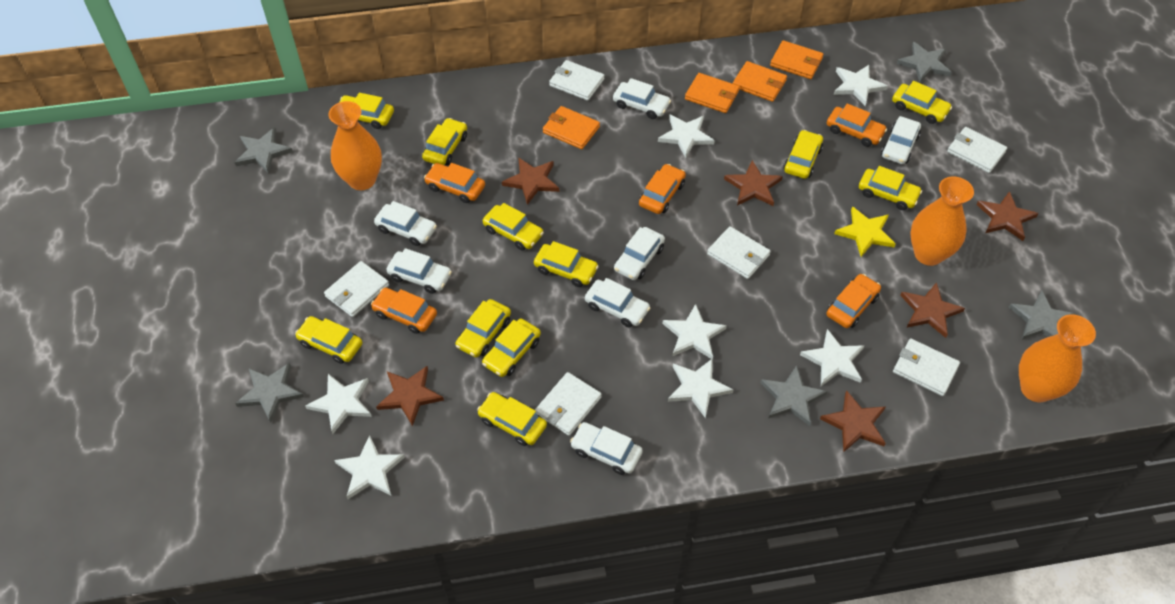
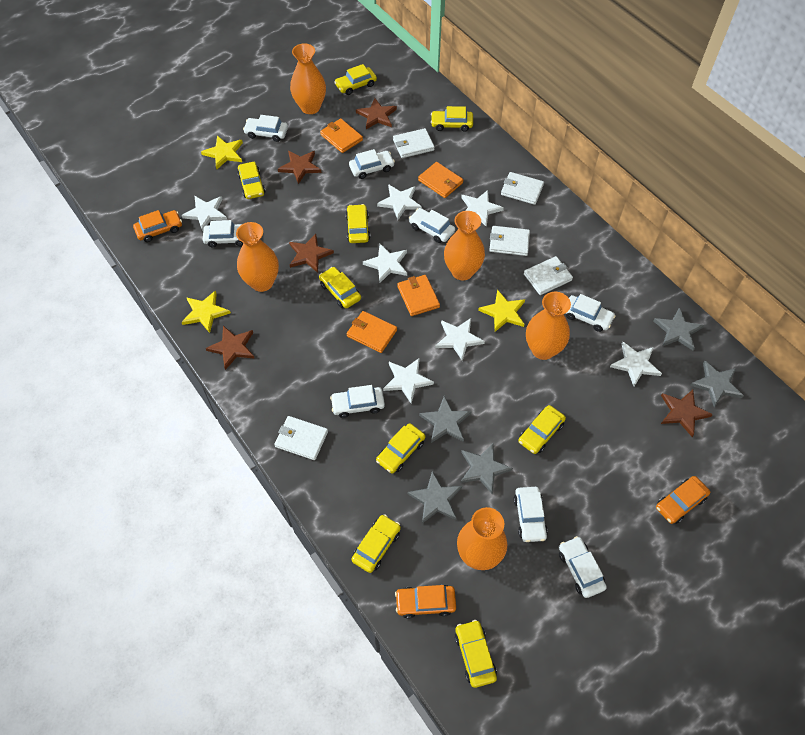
brown star: [376,366,444,426] [502,158,559,205] [724,160,783,206] [820,390,886,453] [900,282,965,338] [976,191,1039,241] = 6 -> [206,326,255,370] [278,151,321,184] [289,234,334,273] [356,98,397,129] [661,390,713,437] = 5
orange car: [371,288,437,334] [424,163,485,203] [639,164,686,214] [827,104,887,147] [827,274,881,328] = 5 -> [133,210,182,242] [395,585,456,619] [656,476,710,524] = 3
orange vase: [328,101,382,190] [910,176,974,266] [1019,314,1096,402] = 3 -> [236,222,279,292] [290,43,326,114] [444,211,485,280] [457,507,507,570] [526,292,571,360] = 5
white car: [374,201,437,246] [386,248,452,294] [570,422,643,475] [585,278,650,327] [613,78,671,119] [614,227,665,280] [881,116,921,164] = 7 -> [202,220,243,247] [243,115,288,142] [330,385,385,418] [349,149,395,179] [409,208,455,243] [514,487,548,542] [559,536,607,598] [565,294,616,332] = 8
white wallet: [324,261,389,317] [535,372,602,436] [549,60,605,101] [707,226,771,279] [893,338,960,396] [947,127,1007,173] = 6 -> [274,416,328,460] [393,128,435,158] [489,226,530,256] [501,172,544,205] [524,256,573,295] = 5
yellow car: [295,316,363,364] [340,93,394,129] [422,118,467,165] [455,299,511,358] [477,392,547,446] [482,319,541,377] [483,203,544,251] [534,241,599,287] [783,130,823,179] [859,166,922,210] [892,81,952,124] = 11 -> [237,162,265,199] [319,267,361,308] [334,64,377,95] [346,204,370,243] [352,514,401,573] [376,423,425,474] [431,106,473,132] [455,620,497,688] [518,405,566,454] = 9
yellow star: [834,207,896,257] = 1 -> [181,290,231,333] [201,136,243,169] [478,290,525,332] = 3

